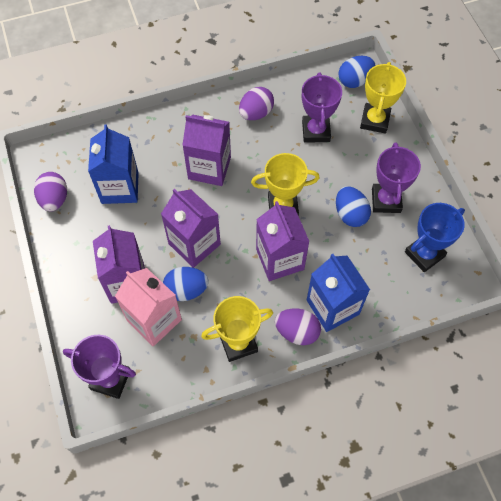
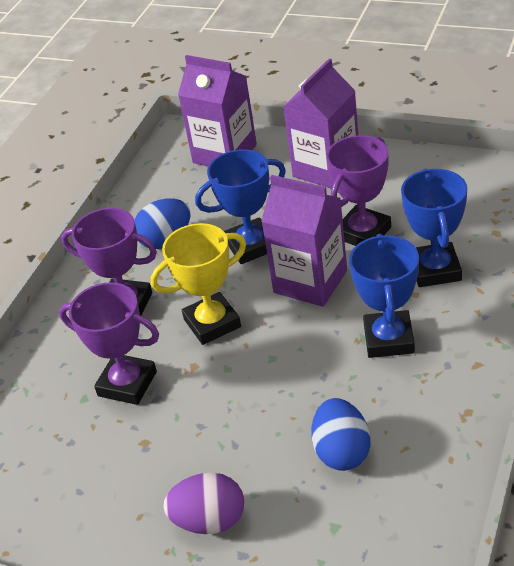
blue carton: [88,124,139,204] [307,254,370,332] = 2 -> none = 0
blue egg: [163,267,209,301] [336,186,371,227] [338,56,375,88] = 3 -> [134,198,191,249] [311,398,371,471] = 2
blue trophy: [405,203,465,272] = 1 -> [195,149,286,264] [349,234,419,358] [401,168,467,287] = 3
pink carton: [115,268,182,346] = 1 -> none = 0
purple carton: [93,225,145,304] [161,189,221,268] [182,115,231,186] [256,201,310,281] = 4 -> [178,55,257,166] [261,175,347,307] [283,58,358,189] = 3
purple egg: [34,172,67,211] [239,87,274,120] [275,309,321,345] = 3 -> [163,473,244,534] = 1
yellow trophy: [201,296,273,362] [251,153,320,216] [360,62,406,134] = 3 -> [151,223,246,345] = 1

